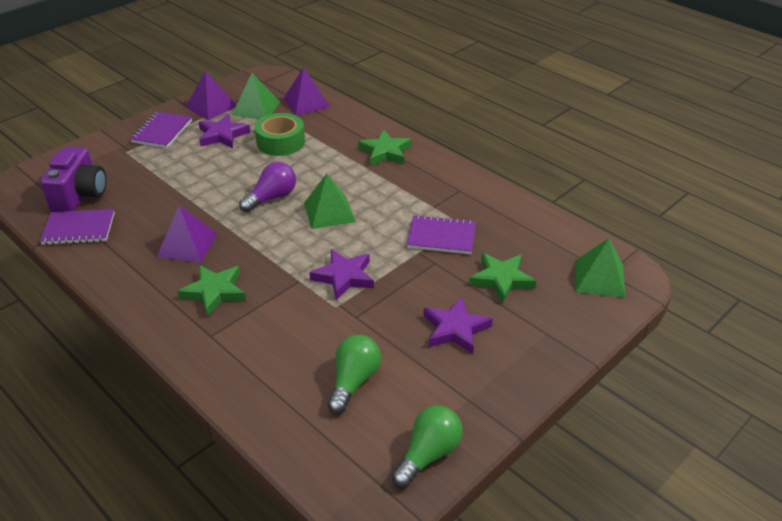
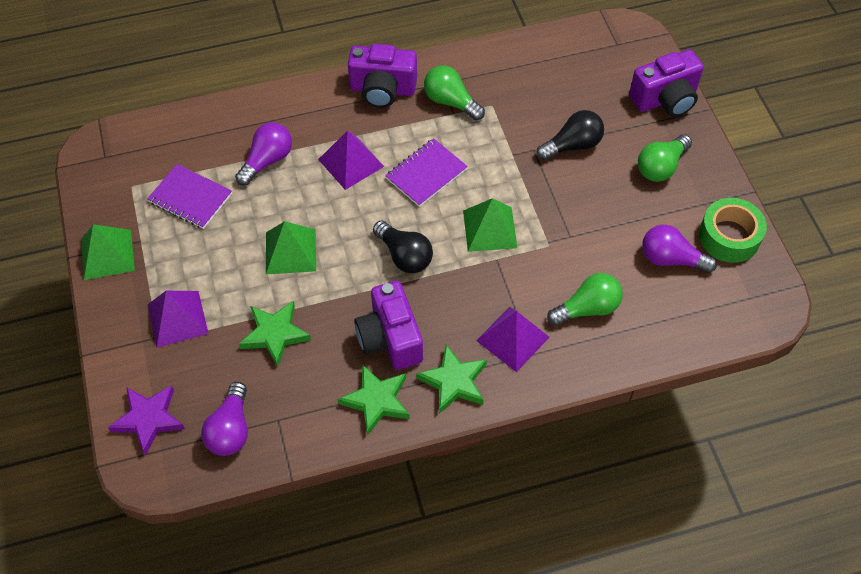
black light bulb: none = 0 -> [373,221,433,273] [537,110,604,160] = 2
green light bulb: [328,335,381,414] [392,406,463,488] = 2 -> [424,65,485,120] [547,273,623,326] [638,134,692,182] = 3
purple camera: [40,147,106,212] = 1 -> [348,44,417,108] [354,281,423,370] [629,49,704,117] = 3
purple light bulb: [239,162,296,212] = 1 -> [201,382,248,456] [235,122,292,186] [642,224,717,273] = 3
purple notebook: [40,209,115,245] [130,112,192,148] [407,215,476,254] = 3 -> [147,164,232,229] [385,138,468,207] = 2
purple star: [199,114,250,148] [309,249,374,300] [423,297,493,354] = 3 -> [108,385,185,456] = 1

